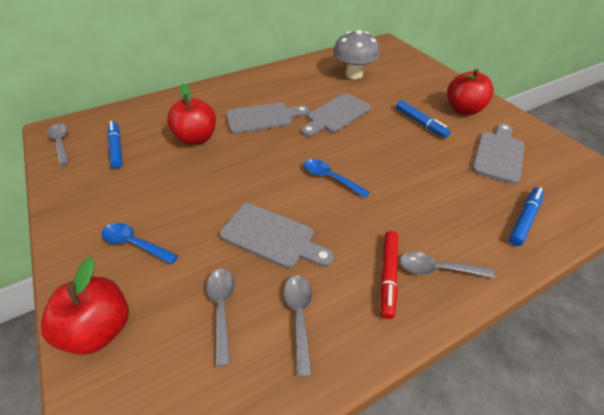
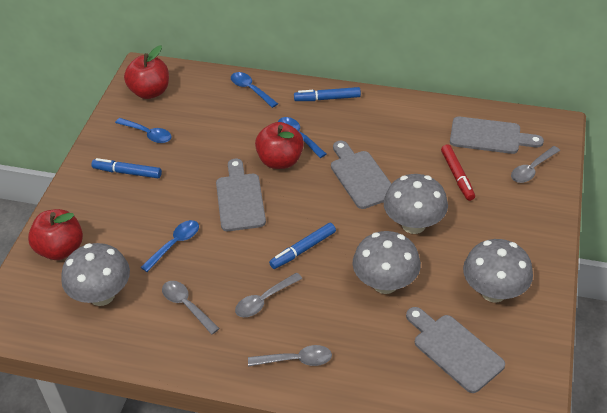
blue spoon: [102,223,178,264] [304,159,370,198] = 2 -> [115,118,171,143] [141,220,199,272] [231,72,278,108] [278,117,326,158] = 4
grey mushroom: [333,30,380,79] = 1 -> [61,243,130,306] [353,231,421,294] [384,174,448,234] [463,239,533,303] = 4

